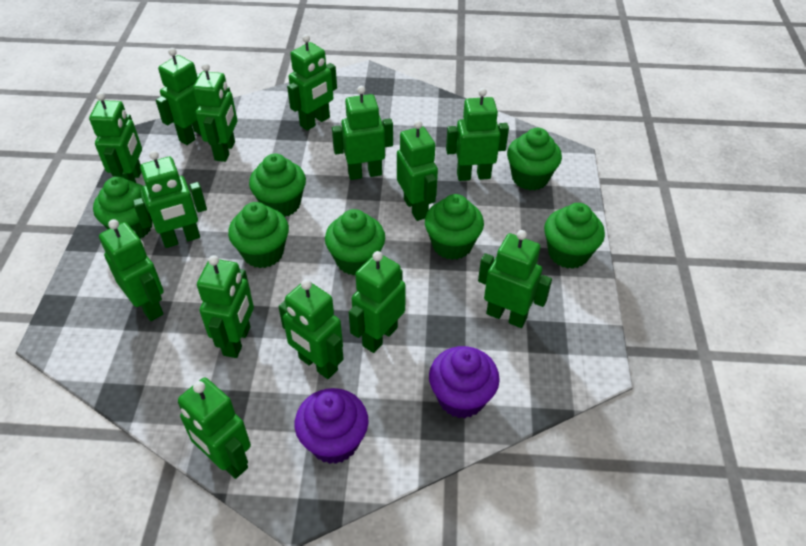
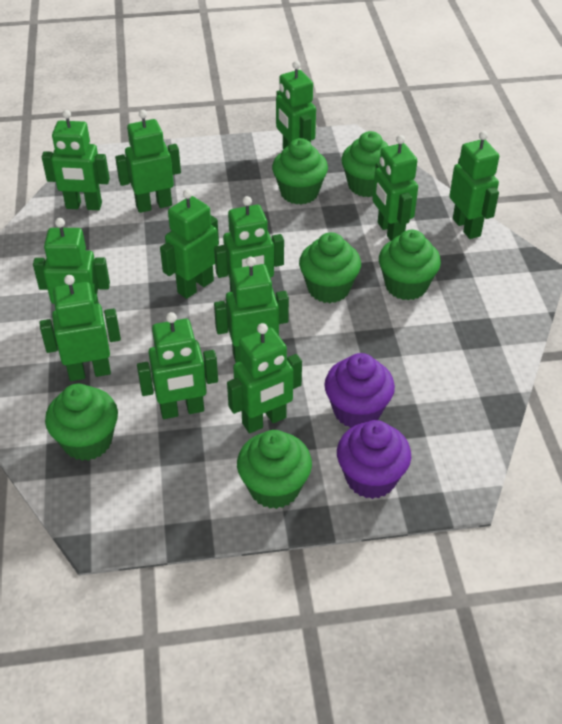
green cupcake: [93,177,152,239] [228,202,289,268] [249,154,306,217] [325,209,385,276] [425,194,484,260] [507,128,562,190] [544,203,605,269] = 7 -> [45,384,118,461] [237,430,312,509] [272,138,328,205] [299,232,361,303] [341,131,388,197] [379,230,441,300] = 6
green robot: [89,92,142,183] [99,219,164,321] [133,150,207,248] [156,48,201,145] [178,377,251,479] [193,63,237,162] [197,255,254,358] [278,279,344,379] [287,34,337,131] [332,86,393,180] [349,251,406,353] [397,120,438,221] [446,88,509,181] [478,230,552,328] = 14 -> [33,218,110,304] [39,275,121,381] [42,110,110,210] [115,110,181,213] [137,312,218,419] [160,189,219,299] [214,196,284,292] [214,257,289,363] [227,323,302,433] [276,61,316,149] [372,135,418,241] [449,131,499,239] = 12

